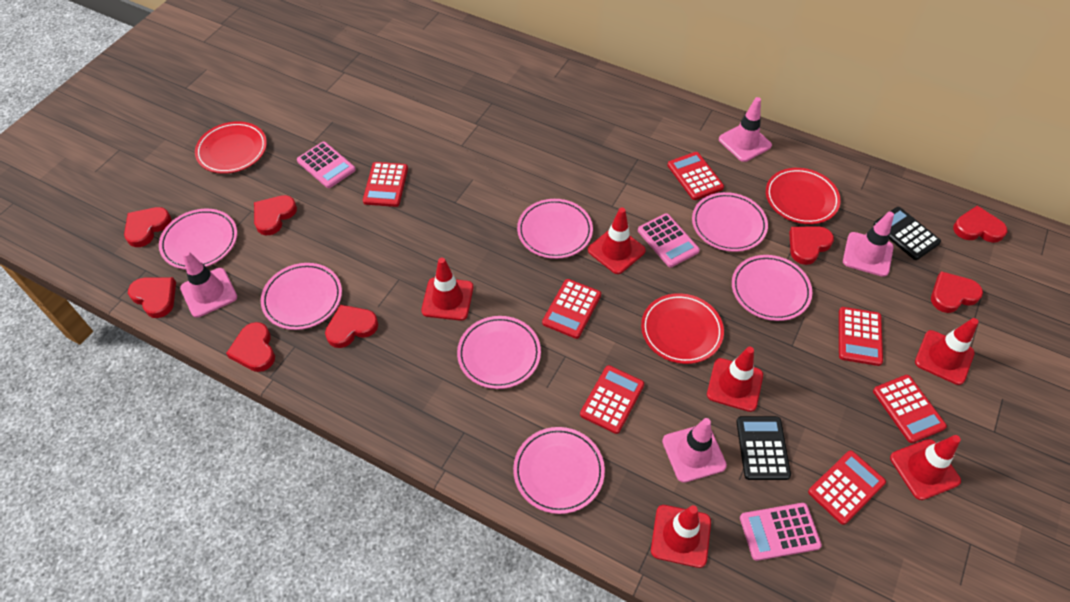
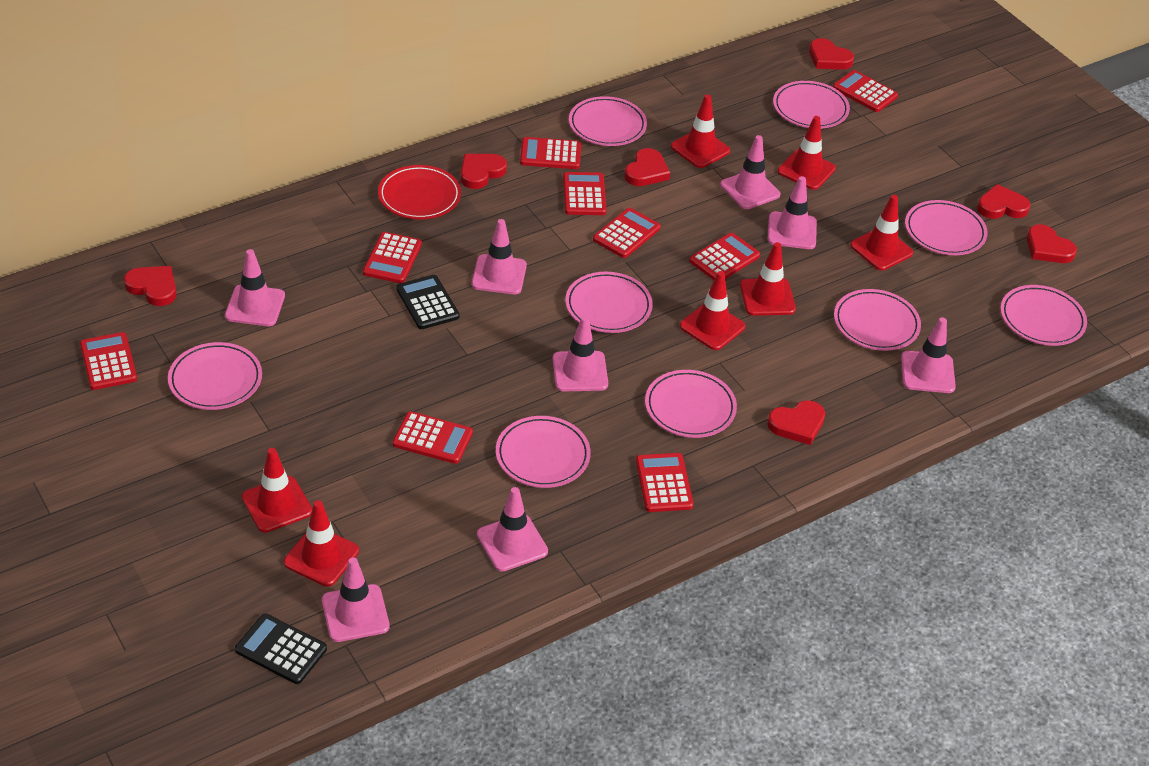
pink calculator: [297,142,356,188] [638,213,700,267] [740,503,822,561] = 3 -> none = 0
pink plate: [159,209,237,270] [261,263,342,330] [457,316,541,389] [513,427,605,514] [517,199,593,259] [692,192,768,252] [732,255,812,321] = 7 -> [168,342,262,410] [496,416,591,488] [565,272,653,333] [569,96,647,146] [645,370,737,438] [773,81,850,129] [834,289,921,351] [905,200,988,255] [1000,285,1087,346] = 9
pink traffic cone: [180,251,237,317] [662,418,727,483] [719,97,772,162] [843,211,894,277] = 4 -> [225,249,285,326] [322,557,389,642] [472,219,527,295] [477,487,548,572] [553,316,608,392] [720,135,780,209] [767,176,817,249] [901,317,956,393] = 8
red calculator: [363,162,408,207] [542,279,601,339] [580,365,644,434] [667,152,724,200] [808,450,886,525] [839,307,883,366] [873,375,947,443] = 7 -> [80,332,137,390] [363,232,422,283] [393,411,473,464] [520,137,581,169] [563,172,606,215] [593,208,661,258] [636,453,693,512] [689,233,760,280] [833,70,898,112] = 9
red heart: [124,207,171,247] [128,277,176,318] [226,322,275,372] [254,195,297,235] [325,305,378,348] [789,226,834,265] [931,271,983,313] [953,206,1007,243] = 8 -> [124,266,176,306] [461,154,507,189] [624,148,670,186] [767,400,825,445] [809,38,854,70] [977,184,1031,219] [1027,224,1077,263] = 7
red plate: [195,121,267,174] [641,293,724,364] [766,168,841,224] = 3 -> [378,165,461,219] = 1
red traffic cone: [421,257,473,321] [588,208,646,274] [651,505,711,568] [707,347,763,412] [890,435,961,500] [915,318,979,385] = 6 -> [242,448,312,533] [284,500,359,587] [671,94,730,168] [680,271,745,350] [740,242,796,316] [778,116,836,190] [850,195,913,271] = 7

